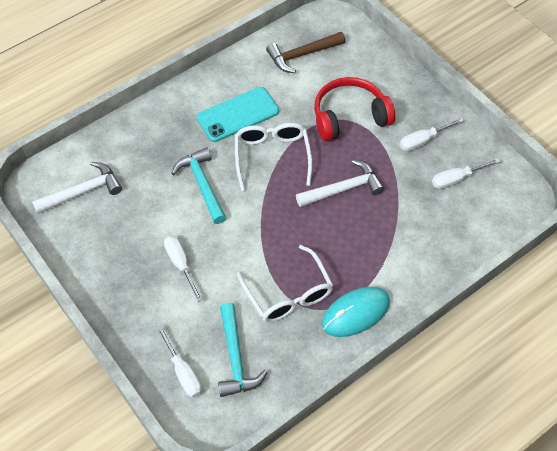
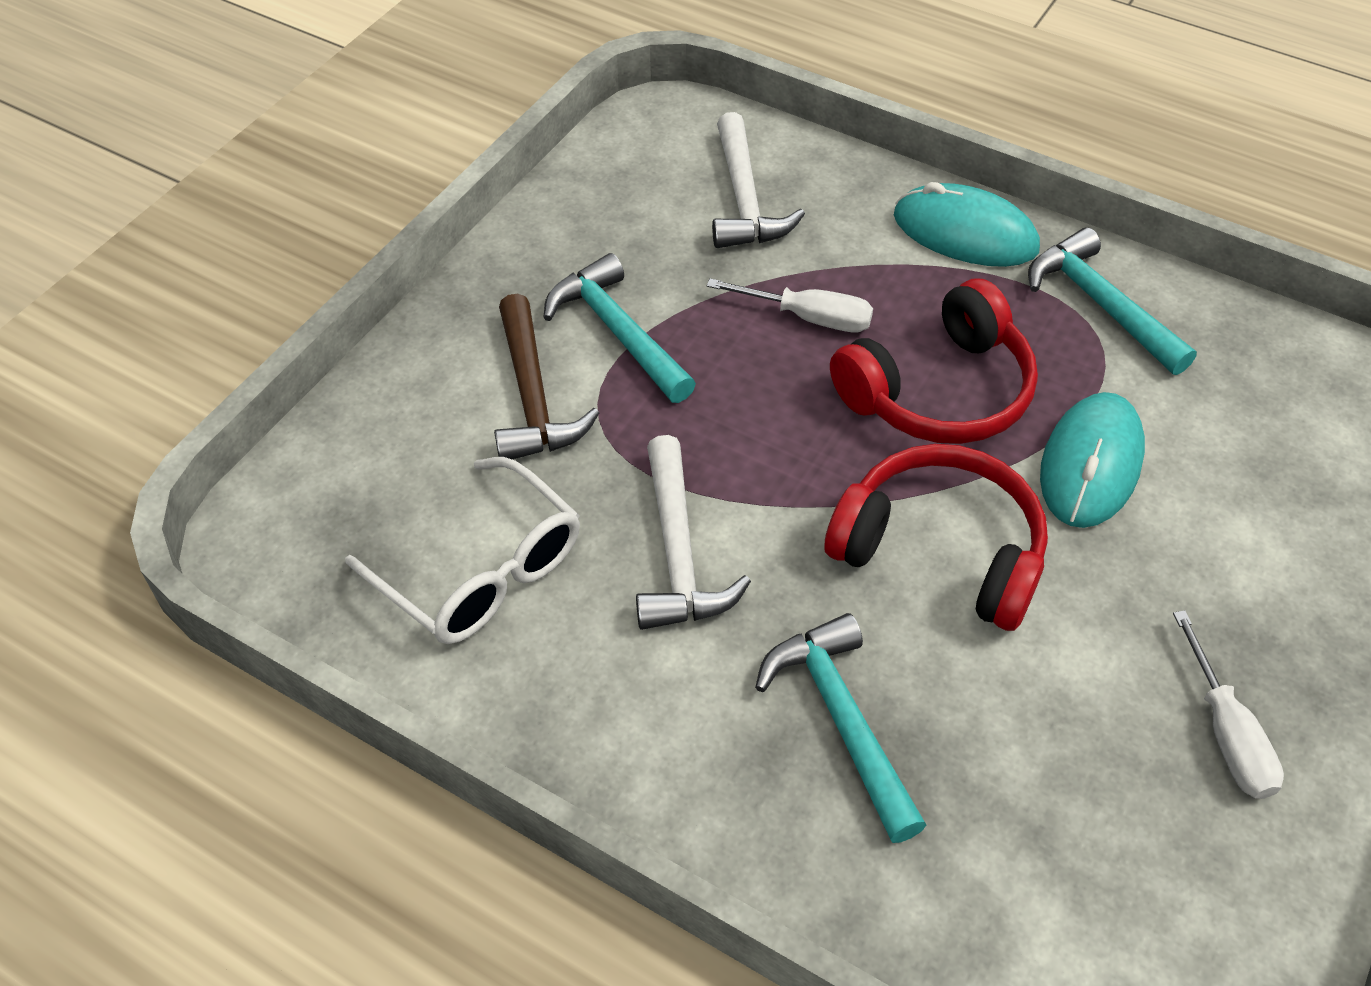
red headphones: [314,77,395,141] = 1 -> [824,444,1048,631] [830,279,1038,444] = 2
turquoise hammer: [171,147,227,224] [218,303,267,397] = 2 -> [543,253,696,403] [755,613,926,843] [1028,228,1197,375] = 3
turquoise mouse: [322,287,390,337] = 1 -> [894,182,1040,267] [1040,392,1145,528] = 2
turquoise phone: [197,87,279,142] = 1 -> none = 0
white glasses: [235,123,312,191] [237,245,333,323] = 2 -> [345,457,580,644] = 1
white screwdriver: [157,326,202,398] [164,236,203,302] [400,118,464,151] [432,158,501,189] = 4 -> [707,278,873,333] [1173,610,1284,799] = 2

